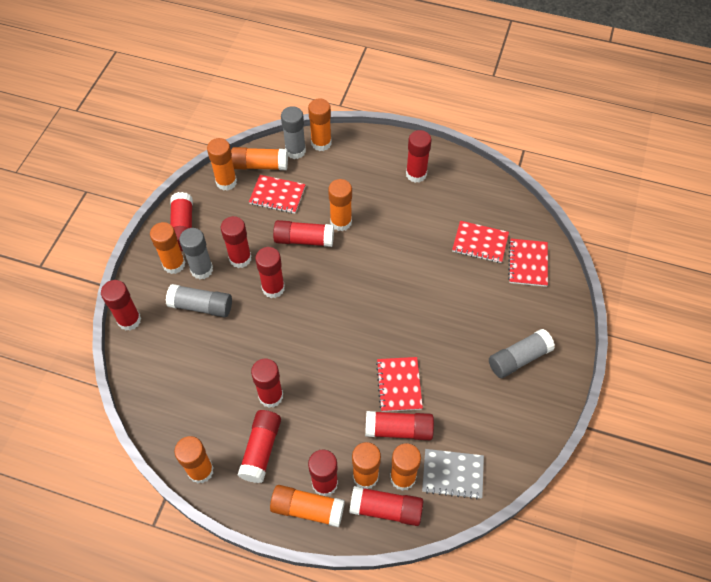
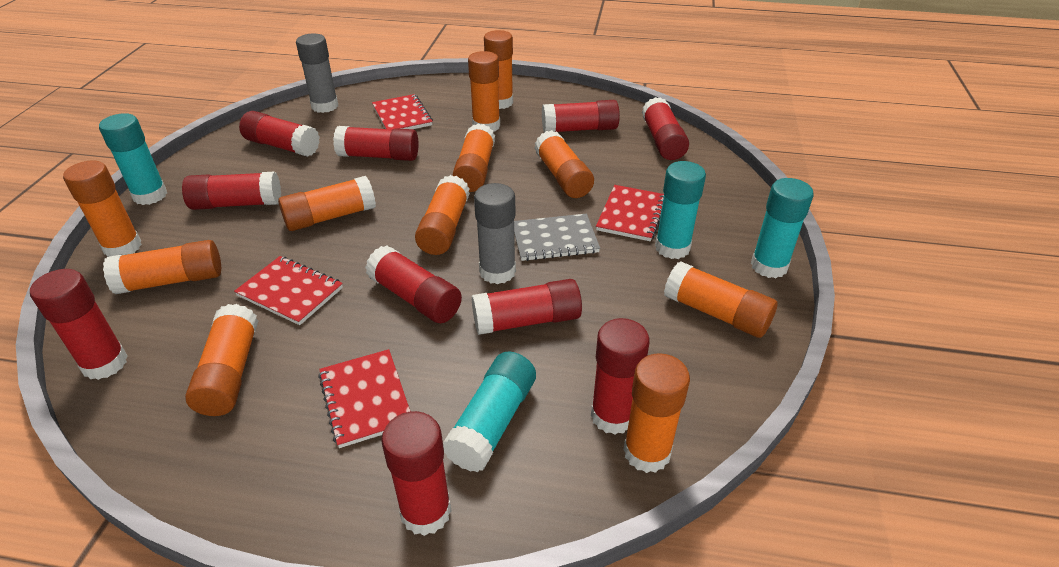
grey glue stick: [166,284,232,317] [179,228,213,279] [281,106,306,159] [489,329,555,378] = 4 -> [296,33,338,113] [474,183,516,284] = 2
orange glue stick: [150,222,186,274] [174,436,214,484] [207,138,237,191] [231,147,288,170] [270,485,345,527] [308,99,331,151] [328,179,352,231] [352,442,381,489] [390,443,421,491] = 9 -> [63,161,142,257] [103,240,221,294] [185,304,258,416] [278,176,376,231] [415,175,470,255] [452,123,495,192] [468,51,500,132] [484,30,513,109] [534,130,594,198] [623,353,690,473] [664,261,778,338] = 11
red glue stick: [101,280,141,331] [170,192,193,251] [221,216,252,268] [238,410,281,483] [251,359,283,408] [255,247,285,298] [273,220,334,247] [308,449,338,496] [349,486,423,526] [365,411,434,440] [406,130,431,183] = 11 -> [30,269,128,380] [182,172,281,210] [239,111,320,157] [333,126,419,161] [365,245,462,323] [381,411,451,536] [472,279,582,335] [542,100,620,133] [591,318,650,435] [642,97,689,160] = 10
turquoise glue stick: none = 0 -> [99,113,167,205] [443,352,536,472] [655,161,706,259] [751,178,814,278] = 4

